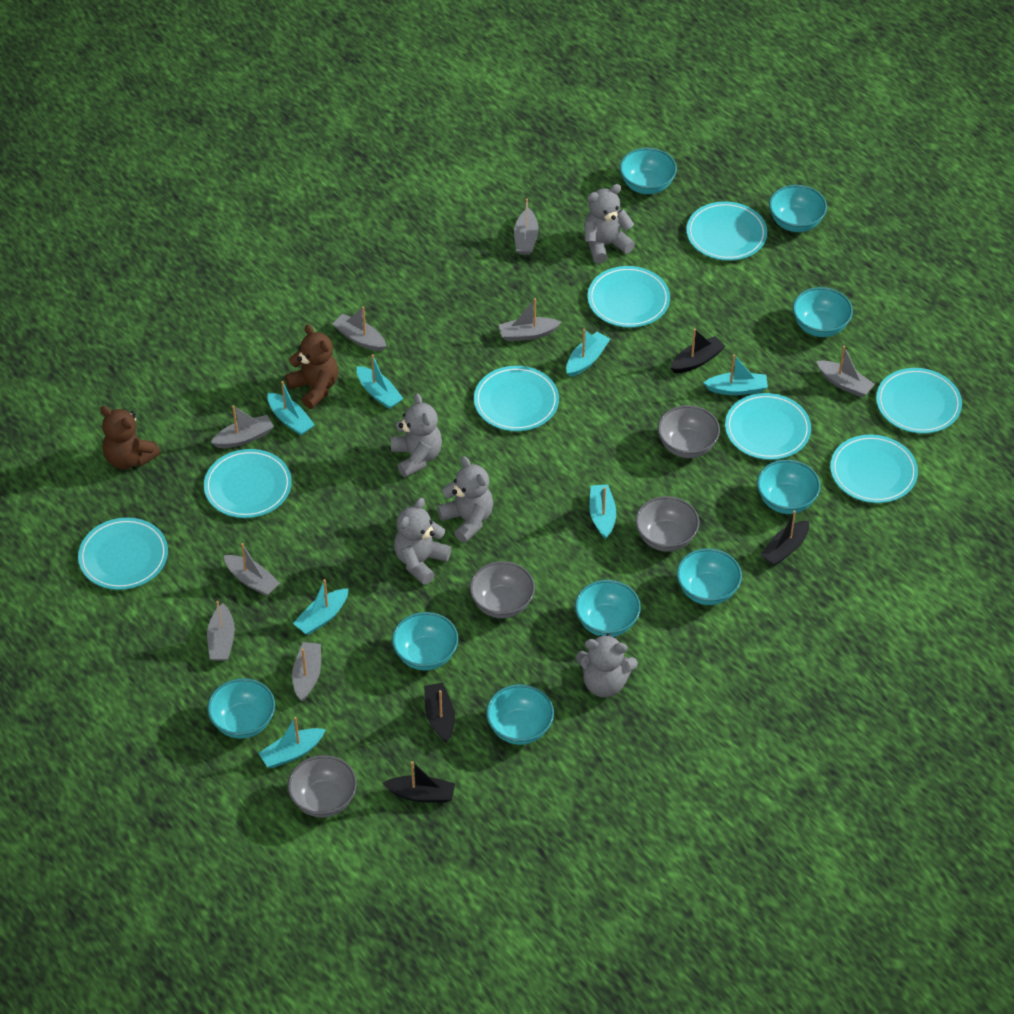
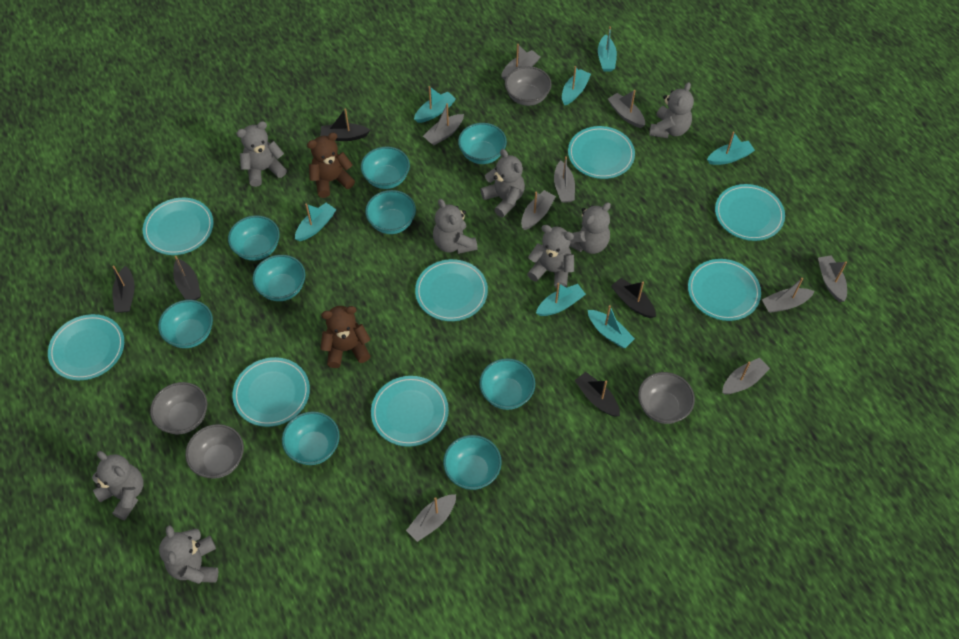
black boat: [382,761,455,803] [424,683,455,743] [670,329,726,373] [760,511,809,566] = 4 -> [112,266,135,313] [173,256,201,300] [321,108,370,141] [574,372,620,417] [611,278,656,318] = 5
grey boat: [207,601,235,661] [210,405,274,448] [224,543,280,596] [292,642,321,702] [332,306,387,351] [499,298,561,341] [514,199,539,255] [816,346,875,397] = 8 -> [406,494,456,542] [423,103,464,145] [501,44,540,80] [521,190,556,230] [554,156,575,203] [608,90,645,128] [722,358,770,394] [762,278,814,313] [818,255,847,302] = 9
grey teddy bear: [391,393,442,478] [394,498,451,585] [437,456,493,543] [576,634,638,697] [584,184,635,263] = 5 -> [92,451,144,520] [159,525,218,584] [236,121,287,187] [433,199,478,254] [480,149,525,217] [527,225,574,288] [570,202,611,254] [649,82,694,138] = 8

